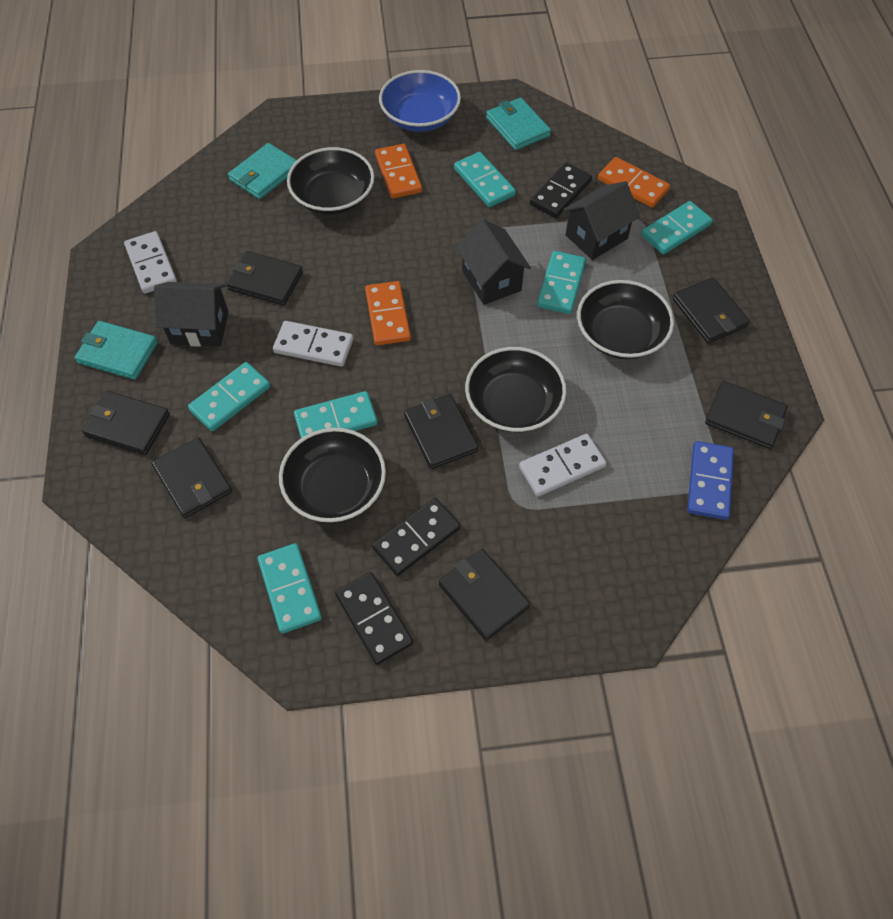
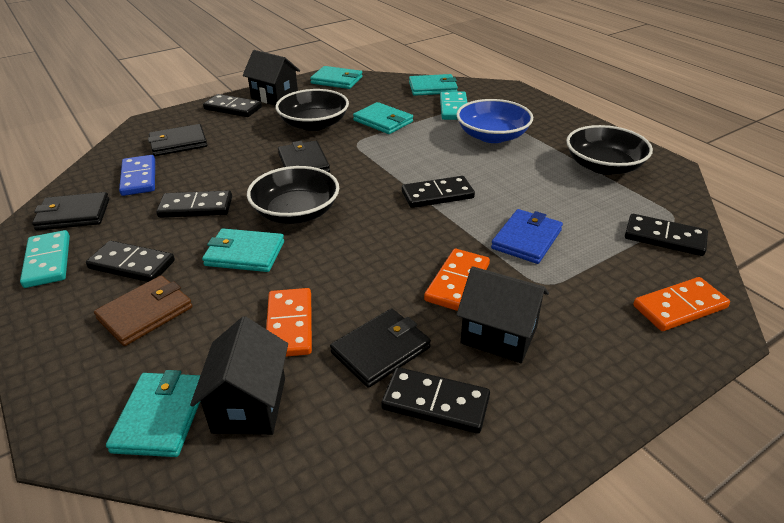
black bowl: [279,428,386,522] [287,147,374,215] [465,347,566,433] [577,280,674,360] = 4 -> [247,166,339,224] [276,89,349,131] [566,125,653,175] = 3
black domino: [335,572,413,665] [372,498,461,576] [530,162,592,218] = 3 -> [86,241,175,282] [156,190,232,218] [203,94,262,117] [381,367,490,434] [402,176,475,208] [625,214,708,256] = 6
black wallet: [82,391,170,455] [152,437,232,518] [226,251,303,306] [404,394,478,469] [439,549,530,641] [673,277,750,343] [705,381,788,449] = 7 -> [32,192,109,231] [148,124,207,156] [278,141,330,172] [330,308,431,388] = 4
blue wallet: none = 0 -> [491,209,563,264] = 1
brown wallet: none = 0 -> [94,275,193,346] = 1
turquoise domino: [188,362,270,431] [258,543,322,634] [294,391,378,438] [454,152,516,207] [537,251,586,314] [641,201,713,254] = 6 -> [20,230,70,288] [440,92,467,120] = 2
turquoise wallet: [74,321,158,380] [228,143,297,199] [486,98,551,150] = 3 -> [106,370,200,457] [202,228,284,272] [310,66,362,89] [353,102,413,134] [409,74,458,96] = 5
white domino: [124,231,177,293] [273,321,353,367] [519,434,606,497] = 3 -> none = 0

